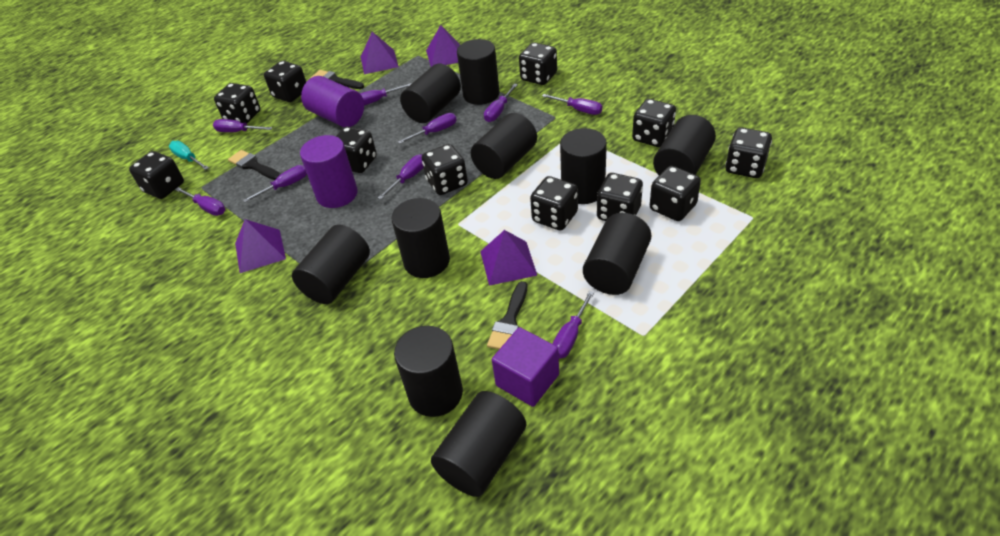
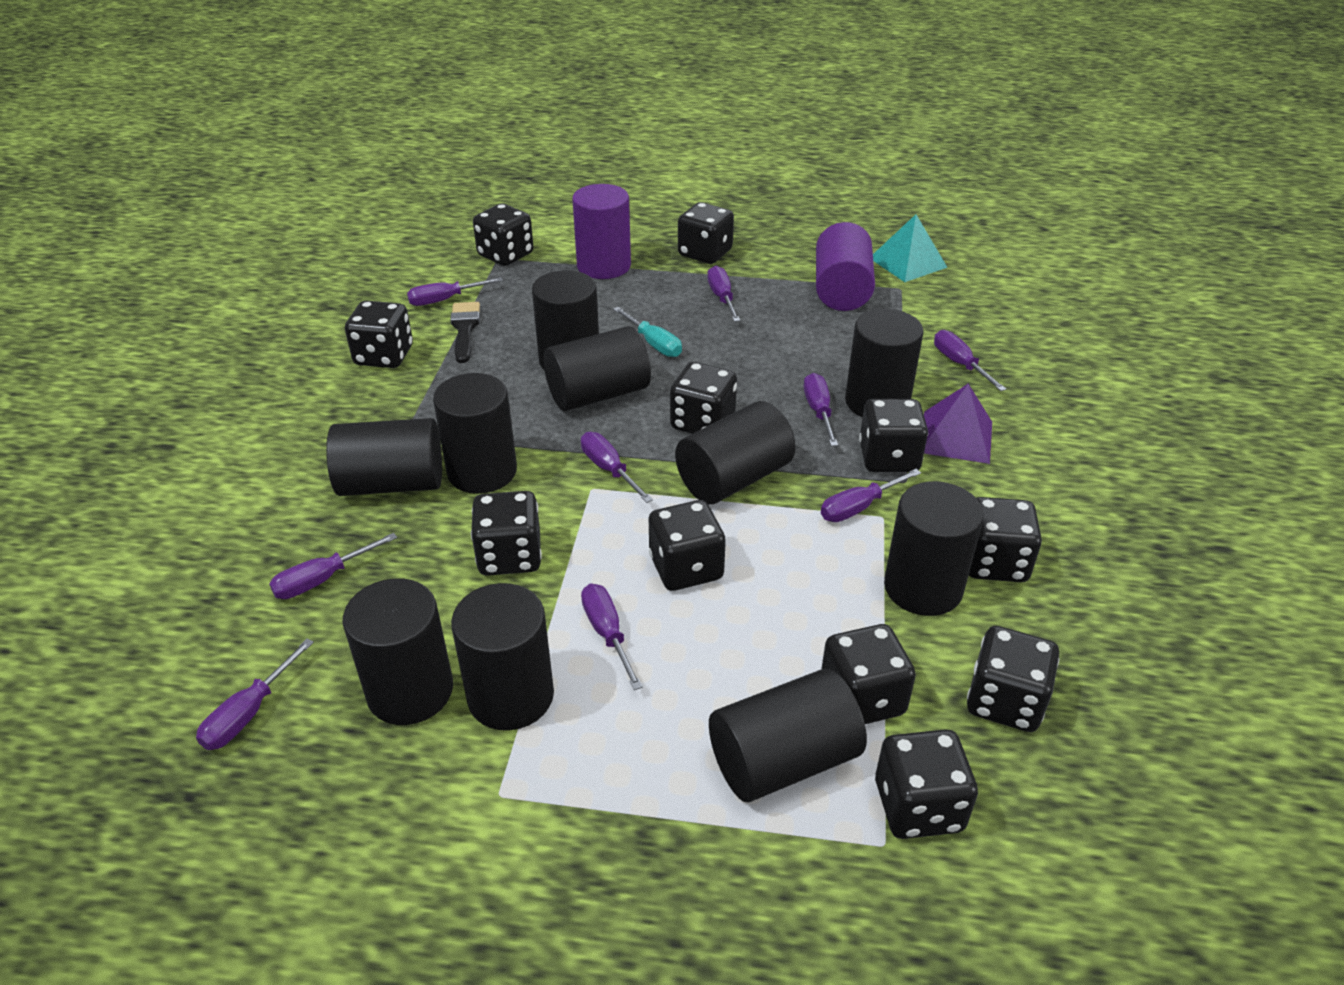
black brush: [228,150,280,180] [311,70,364,89] [487,281,528,349] = 3 -> [450,302,480,363] = 1
purple cube: [492,327,559,407] = 1 -> none = 0
purple pyramid: [235,219,286,273] [361,32,399,74] [426,25,460,67] [480,230,537,286] = 4 -> [924,384,992,464] = 1
turquoise pyramid: none = 0 -> [873,214,948,282] = 1

